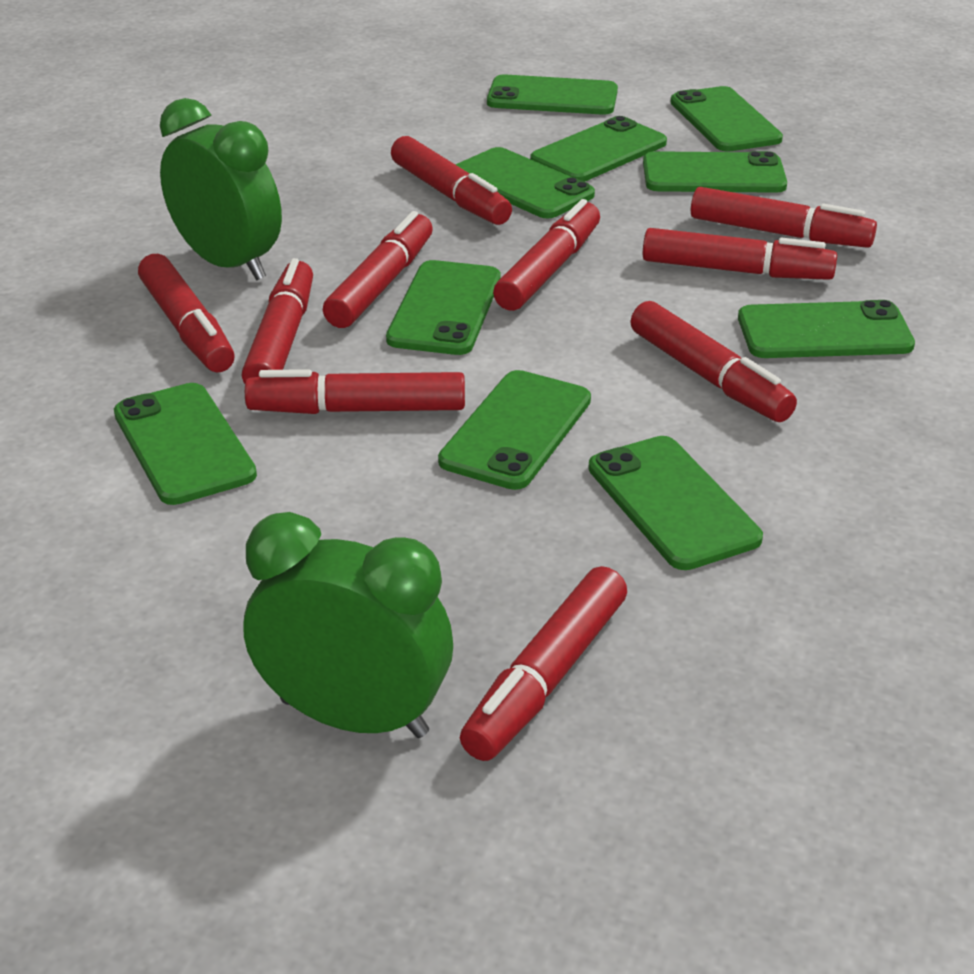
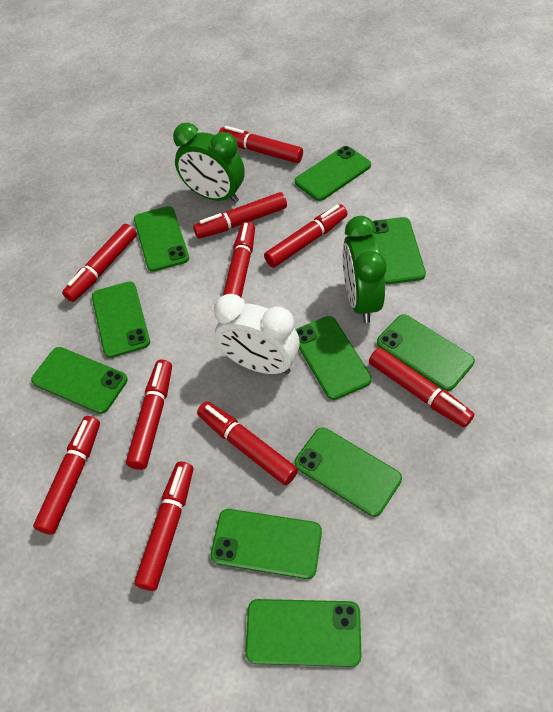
white clock: none = 0 -> [214,294,300,374] = 1

